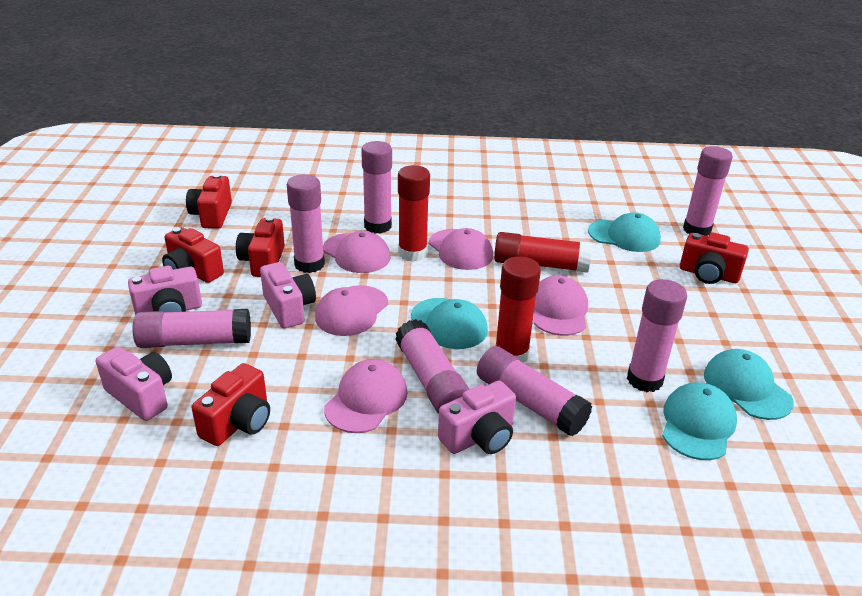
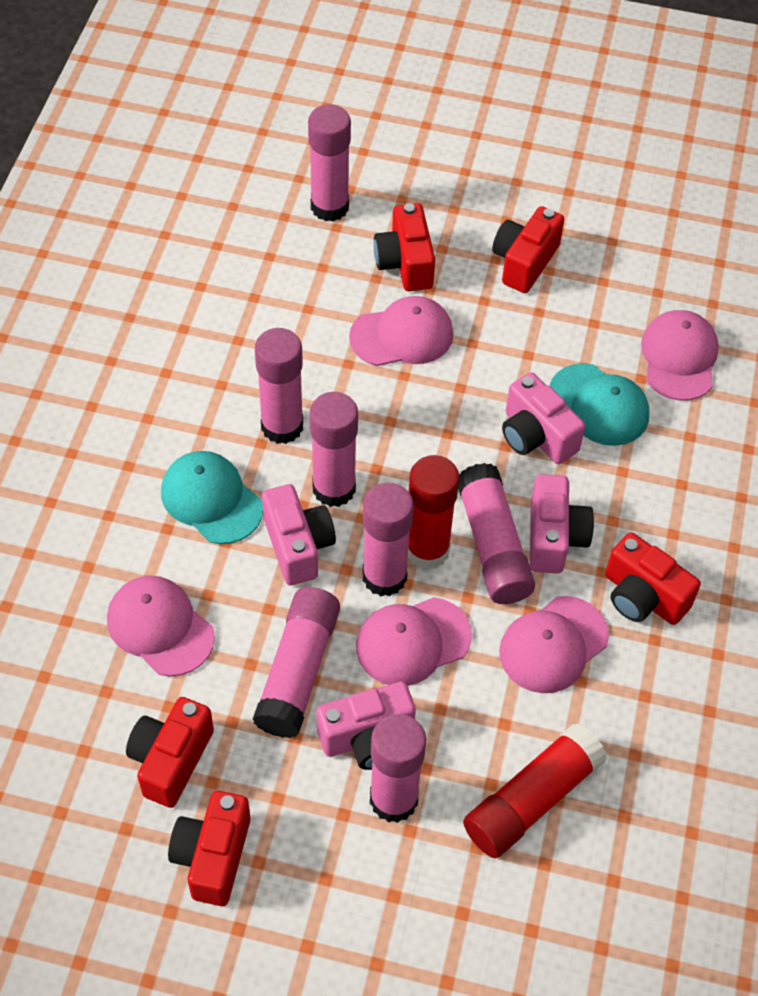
red glue stick: [398,165,430,262] [494,232,592,273] [495,256,541,363] = 3 -> [408,455,460,570] [463,723,607,858] = 2
turquoise cap: [411,298,488,349] [588,212,661,252] [662,382,737,460] [704,349,794,420] = 4 -> [161,451,263,544] [549,363,649,446] = 2

